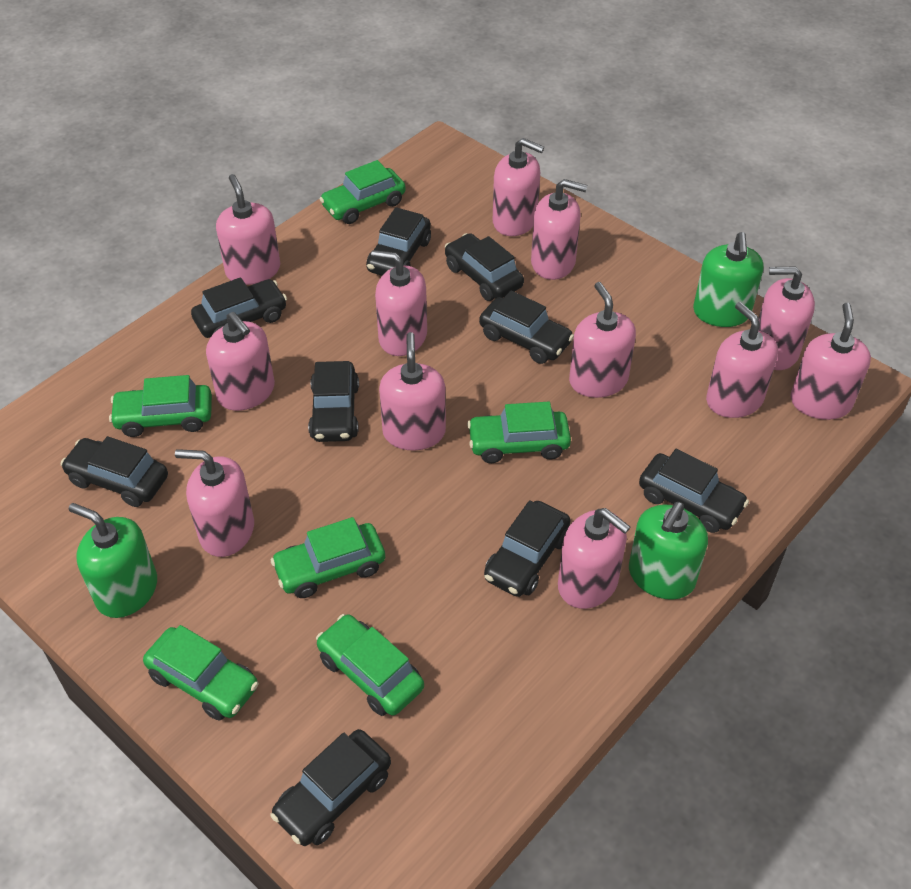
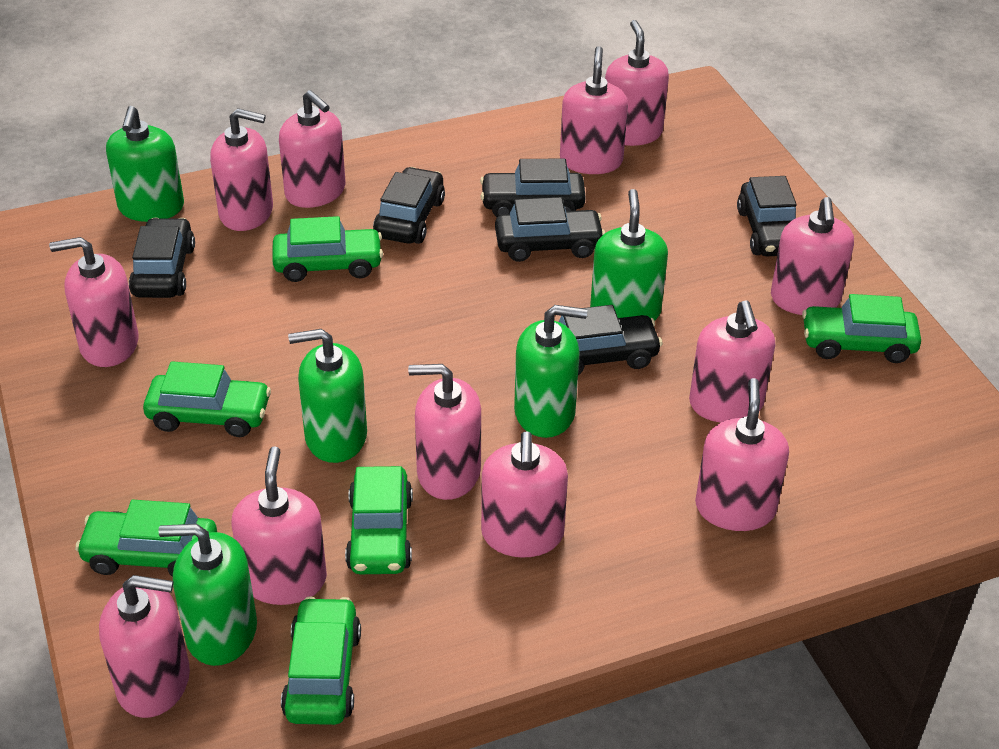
black car: [61,436,168,507] [191,277,287,338] [270,729,391,846] [308,361,359,442] [366,207,431,276] [445,233,524,301] [479,291,574,364] [484,500,570,597] [639,449,749,533] = 9 -> [129,218,195,298] [373,167,445,244] [480,159,586,217] [495,197,605,262] [559,305,663,375] [737,176,797,256] = 6
green soap dispenser: [69,503,157,618] [629,502,708,600] [693,232,763,327] = 3 -> [106,106,184,222] [158,524,257,666] [288,329,367,463] [514,305,587,438] [590,189,668,321] = 5

